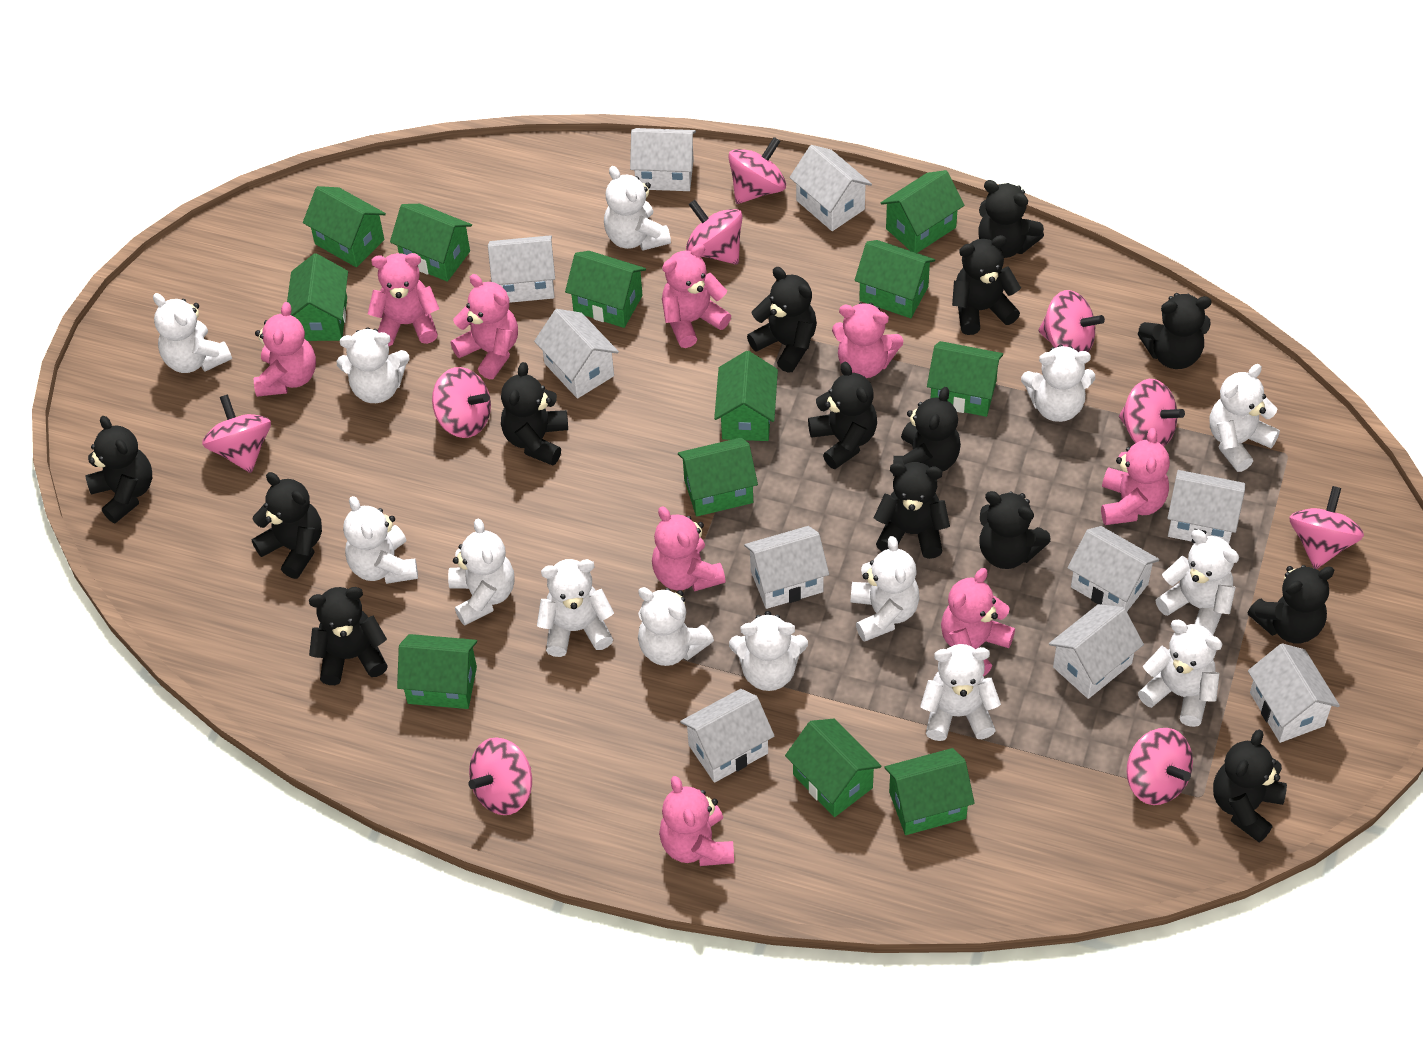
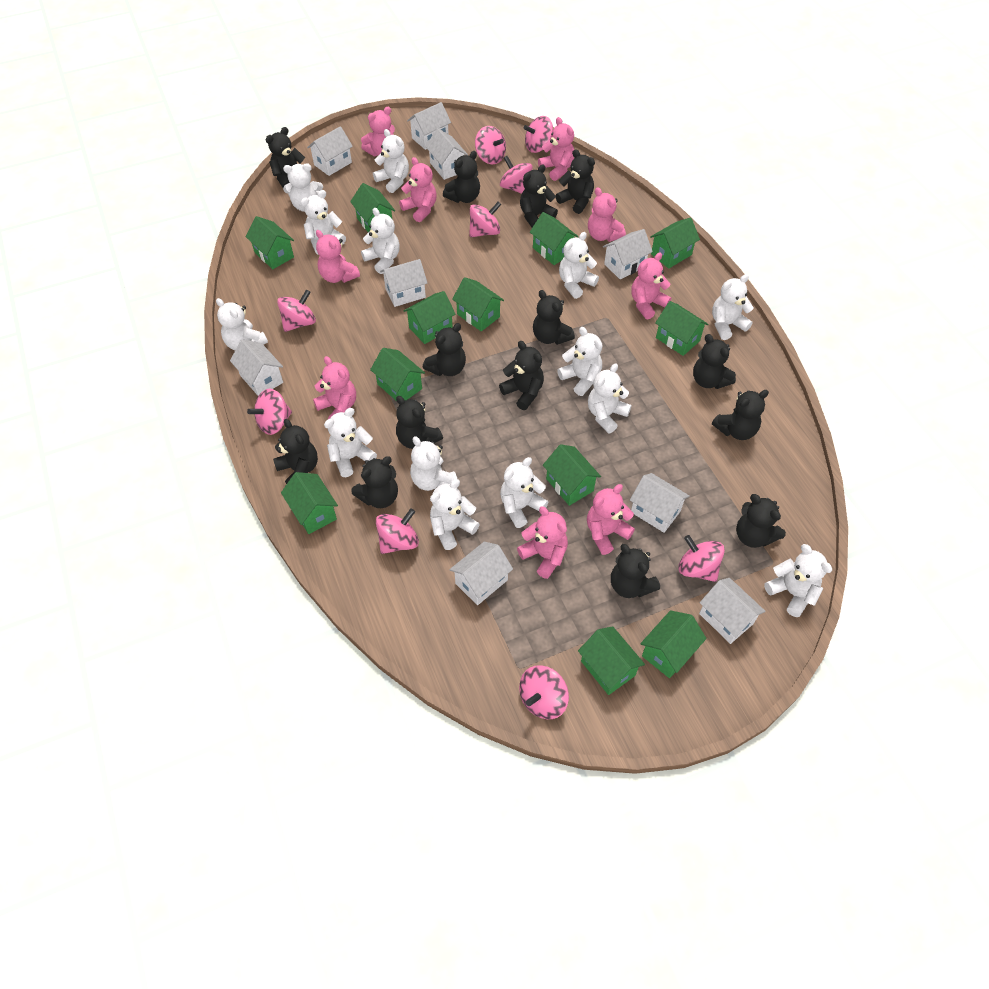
white house: [488,235,555,303] [534,309,619,399] [630,128,696,191] [680,689,775,783] [744,526,829,609] [789,145,872,231] [1049,604,1144,699] [1068,526,1159,611] [1168,470,1245,544] [1248,643,1340,743] = 10 -> [230,339,283,396] [307,126,353,176] [380,259,427,307] [407,102,451,150] [425,128,468,180] [449,541,513,605] [603,229,653,279] [630,473,690,533] [699,578,766,644] = 9

